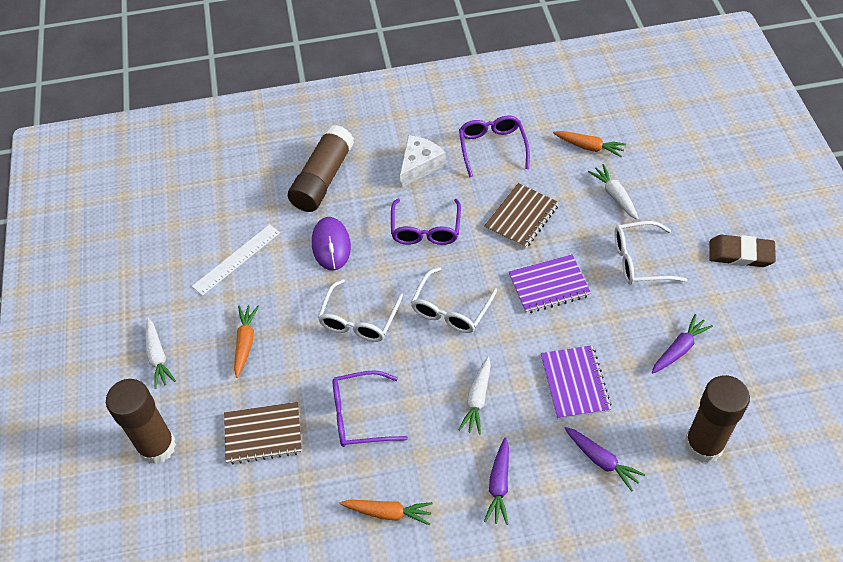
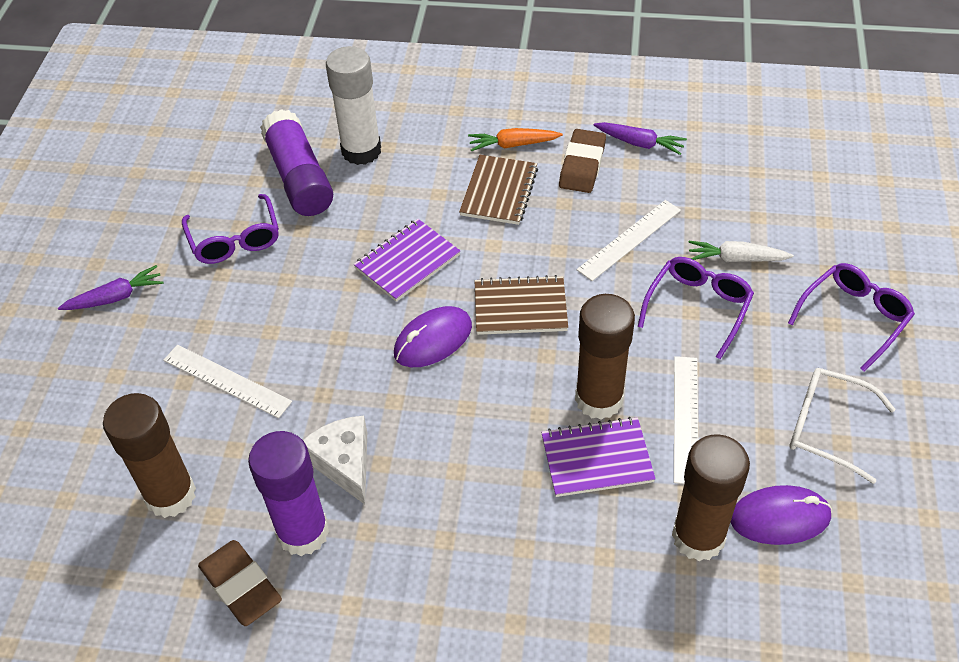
brown eraser: [709,235,776,267] = 1 -> [198,540,282,626] [559,129,606,193] = 2
orange carrot: [234,306,259,378] [339,500,433,525] [553,131,626,157] = 3 -> [468,128,563,151] = 1
purple carrot: [484,437,509,525] [564,427,645,492] [652,314,713,374] = 3 -> [58,265,164,310] [594,122,687,155] = 2
purple glue stick: none = 0 -> [248,431,329,556] [260,109,333,216] = 2
purple mouse: [312,217,351,270] = 1 -> [394,306,472,367] [730,485,832,545] = 2
white carrot: [145,318,176,389] [458,357,491,435] [588,164,639,220] = 3 -> [688,241,794,262] = 1
white glasses: [317,279,403,342] [411,267,497,333] [614,221,688,285] = 3 -> [789,368,896,484] = 1
white glue stick: none = 0 -> [326,46,381,165] = 1
white ruler: [192,224,280,296] = 1 -> [163,345,292,418] [577,200,681,281] [674,356,698,484] = 3

